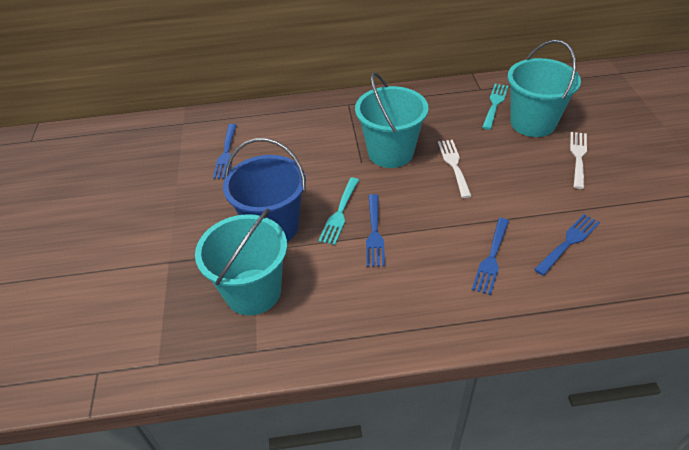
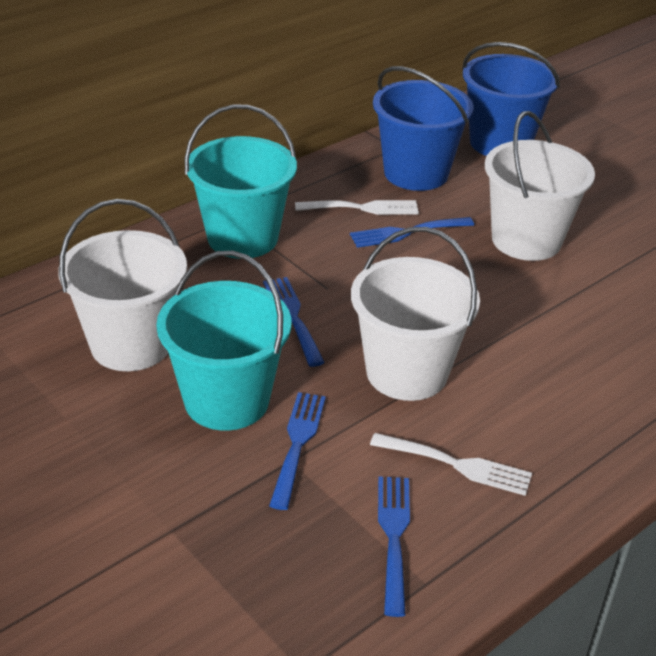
blue bucket: [223,138,306,242] = 1 -> [373,66,474,191] [462,42,560,156] = 2
turquoise bucket: [195,209,287,315] [355,72,428,168] [508,40,581,137] = 3 -> [156,251,291,431] [184,104,297,259] = 2
turquoise fork: [318,178,359,245] [482,84,509,130] = 2 -> none = 0
white bucket: none = 0 -> [58,199,187,371] [351,227,480,401] [485,111,595,261] = 3

